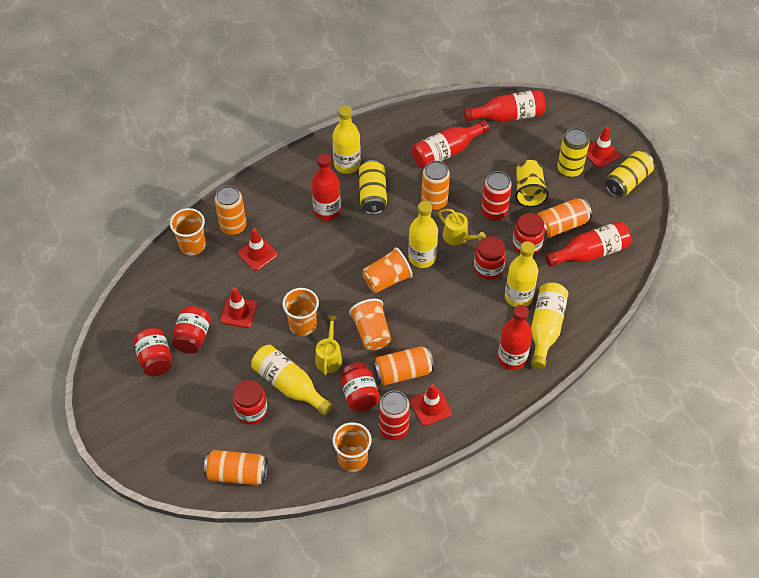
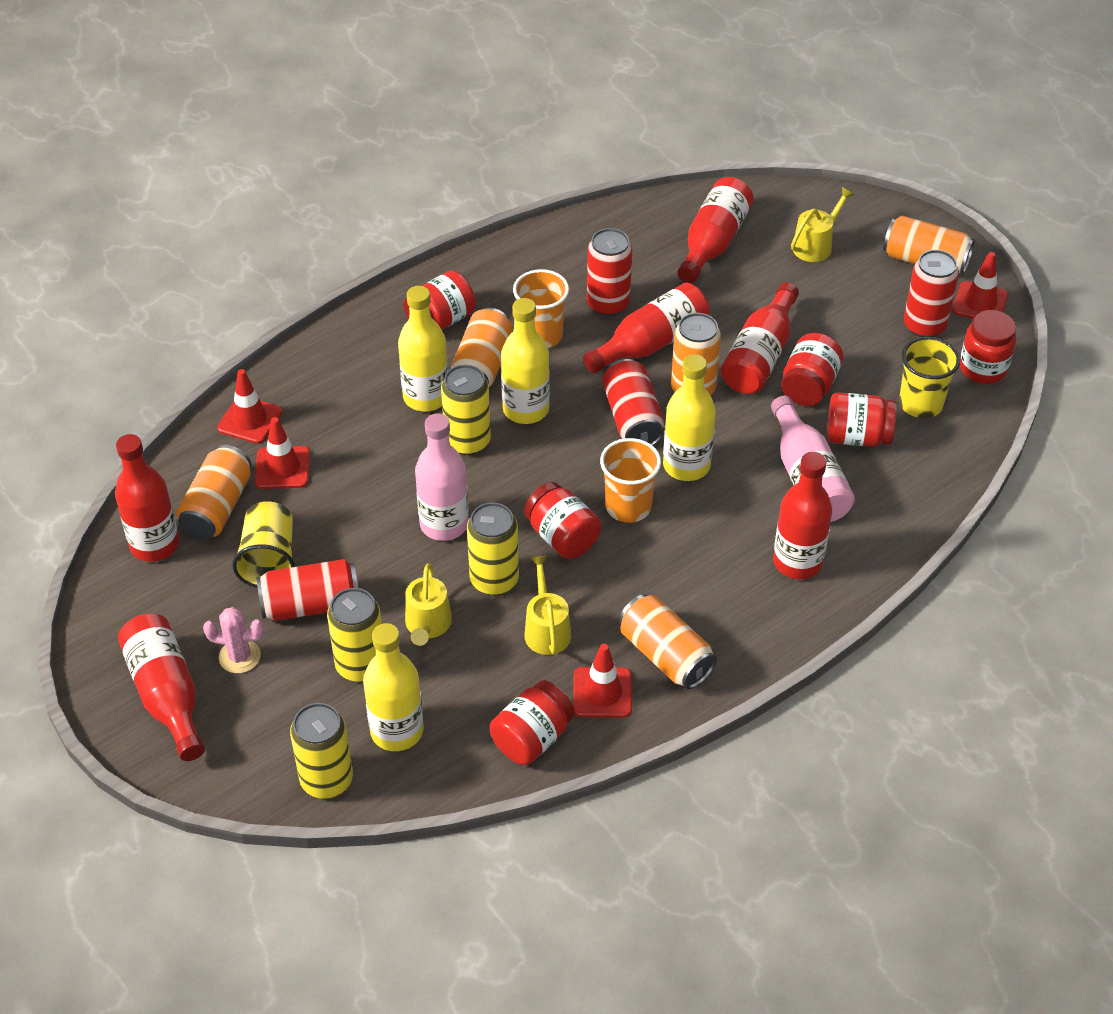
orange cup: [170,208,206,255] [282,288,319,336] [333,422,372,472] [349,299,391,350] [362,247,413,293] = 5 -> [513,269,569,348] [600,438,661,523] = 2
pink bottle: none = 0 -> [415,413,469,541] [771,396,855,522] = 2
pink cactus: none = 0 -> [203,607,264,673] = 1
red bottle: [311,153,341,221] [412,120,489,169] [464,89,546,122] [498,305,532,370] [545,221,631,267] = 5 -> [115,434,179,562] [118,614,205,761] [583,283,710,374] [678,177,754,283] [721,282,799,394] [773,452,832,579] = 6
red can: [379,390,410,440] [481,171,512,221] = 2 -> [256,559,358,621] [587,228,632,316] [602,359,664,446] [904,250,959,337] = 4
yellow bottle: [251,345,333,416] [332,106,361,174] [408,201,438,268] [505,241,538,307] [531,283,568,369] = 5 -> [363,623,424,751] [398,286,448,412] [501,298,550,424] [663,354,716,481] = 4
yellow can: [359,160,387,214] [557,128,590,177] [605,151,654,198] = 3 -> [290,703,353,799] [327,588,382,682] [441,365,491,455] [467,503,519,595] = 4
yellow cup: [515,160,549,207] = 1 -> [232,501,295,588] [899,337,960,418] = 2
yellow watering can: [315,315,342,375] [438,209,486,246] = 2 -> [405,563,452,646] [525,556,571,655] [791,187,854,262] = 3

